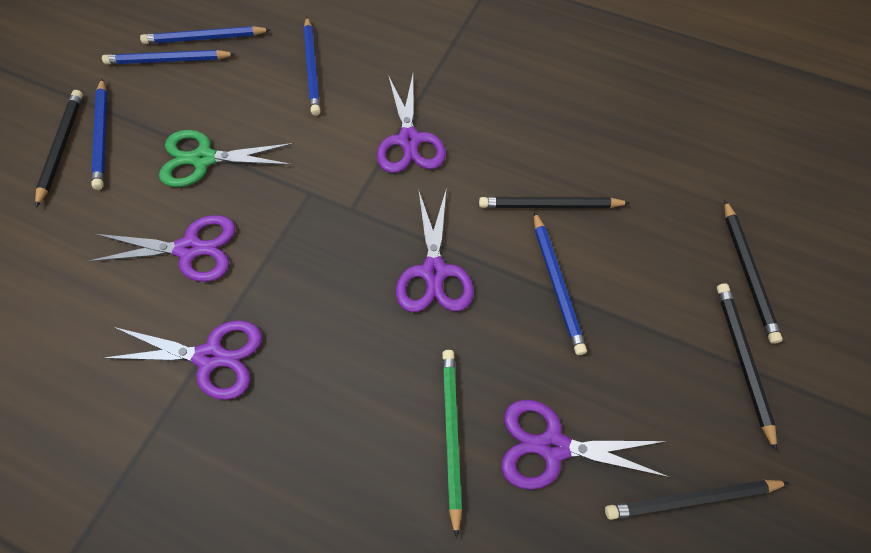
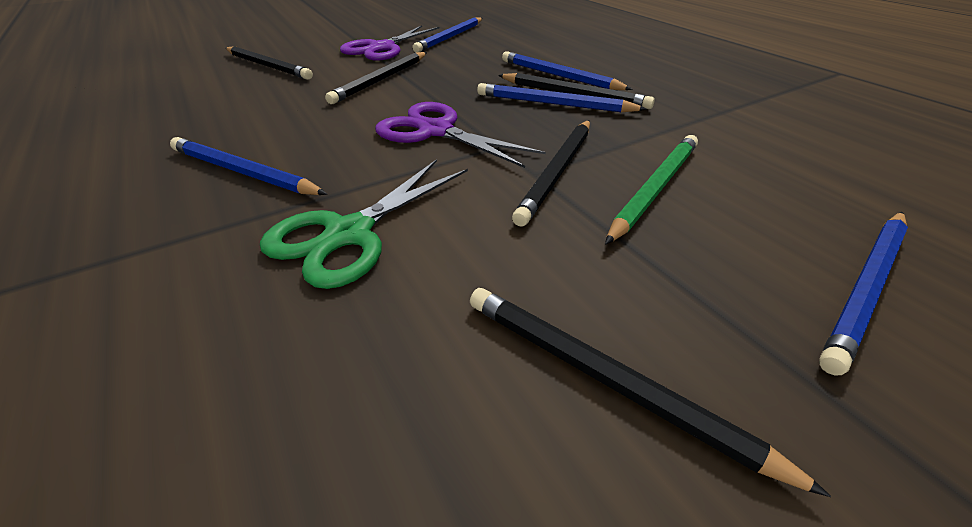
purple scissors: [89,215,235,282] [104,320,262,400] [377,75,446,173] [396,187,473,312] [501,400,669,490] = 5 -> [340,25,440,61] [375,102,546,168] = 2

